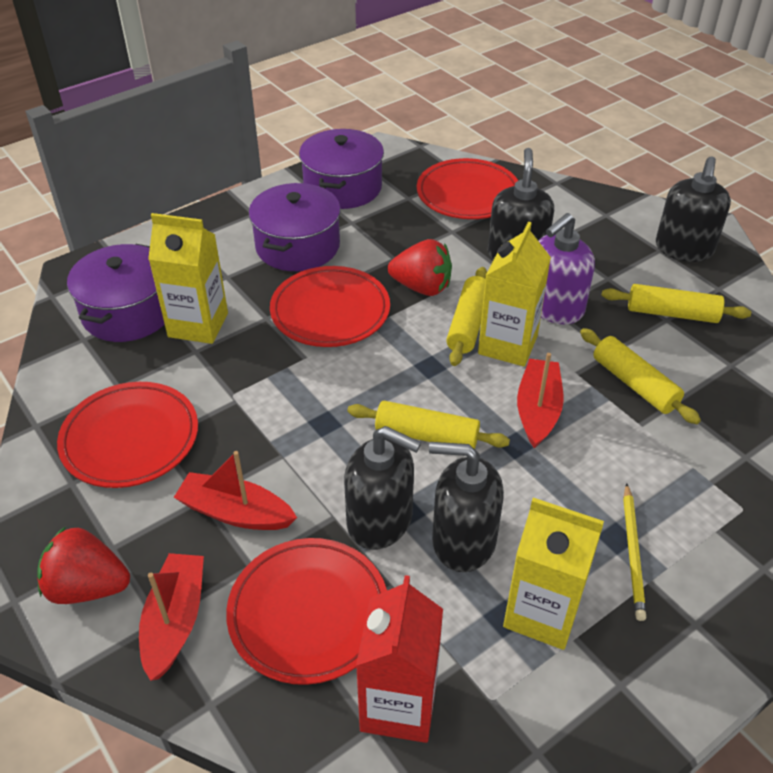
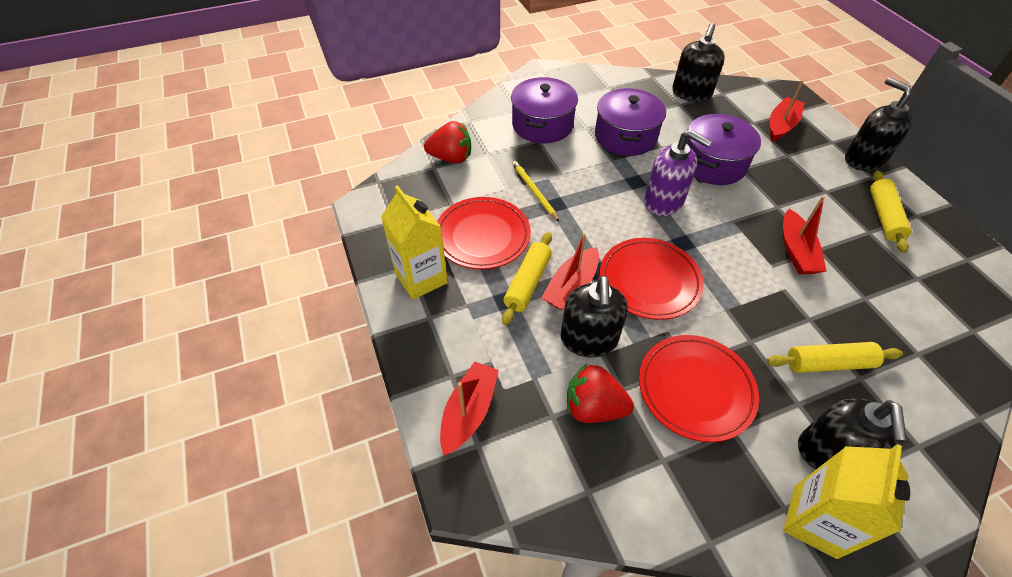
red boat: [139,553,204,681] [174,451,297,530] [517,353,563,448] = 3 -> [440,362,499,455] [541,233,599,310] [770,80,805,142] [783,196,827,274] = 4
red carton: [356,575,443,743] = 1 -> none = 0
red plate: [57,382,198,488] [226,538,387,685] [270,266,390,347] [417,158,518,219] = 4 -> [437,197,531,269] [600,238,704,320] [639,335,759,442] = 3
yellow carton: [148,213,228,344] [478,221,551,366] [503,498,604,650] = 3 -> [381,185,448,300] [783,444,910,559] = 2
yellow rolling pin: [347,401,510,449] [446,267,487,366] [580,328,701,424] [602,284,751,323] = 4 -> [502,232,552,326] [767,342,903,373] [870,170,912,253] = 3

